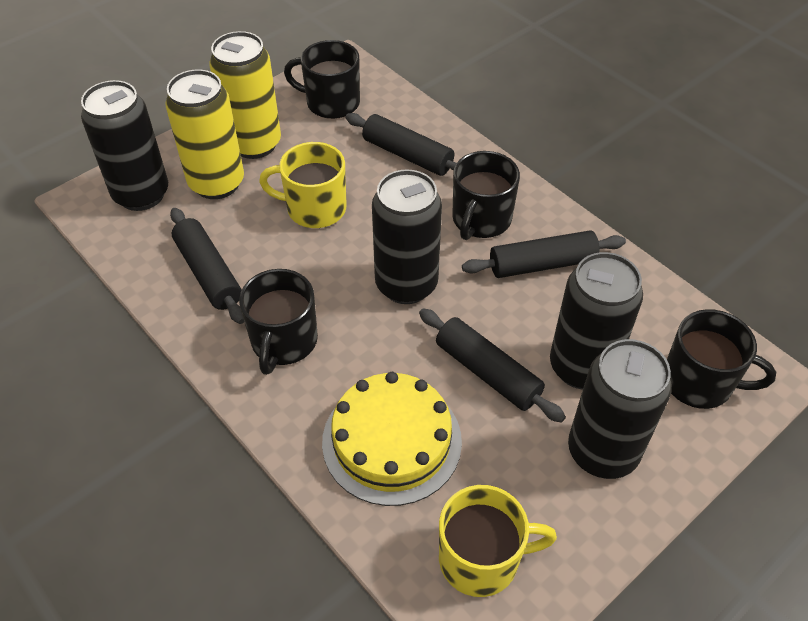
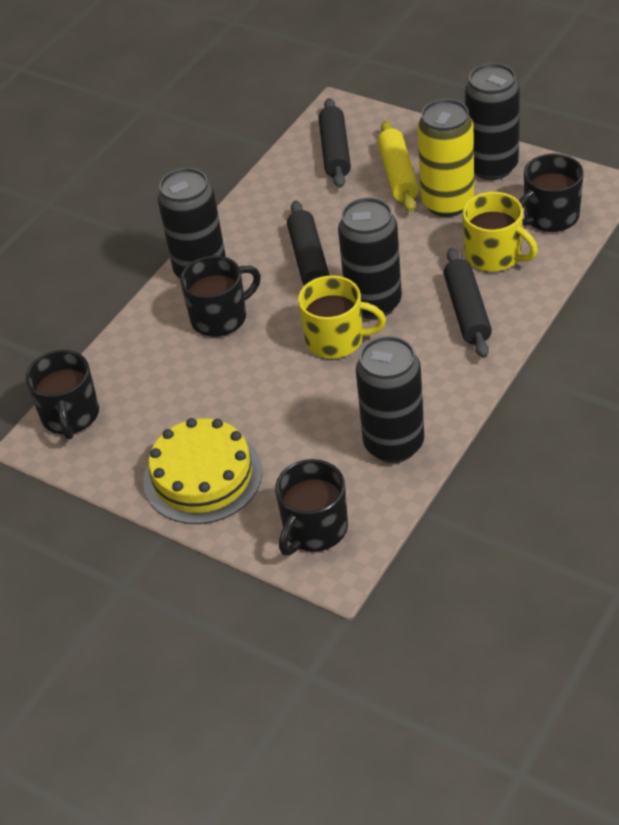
black rolling pin: [170,208,244,324] [346,113,456,176] [419,308,566,423] [462,230,626,278] = 4 -> [287,200,330,286] [319,98,351,188] [444,248,492,358] = 3
yellow can: [165,70,244,199] [209,31,281,159] = 2 -> [417,99,474,217] = 1
yellow rolling pin: none = 0 -> [377,120,419,212] = 1

